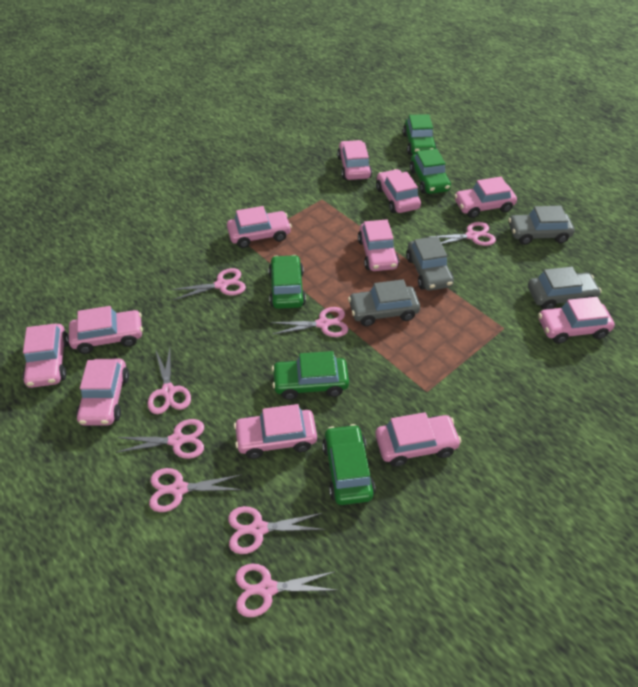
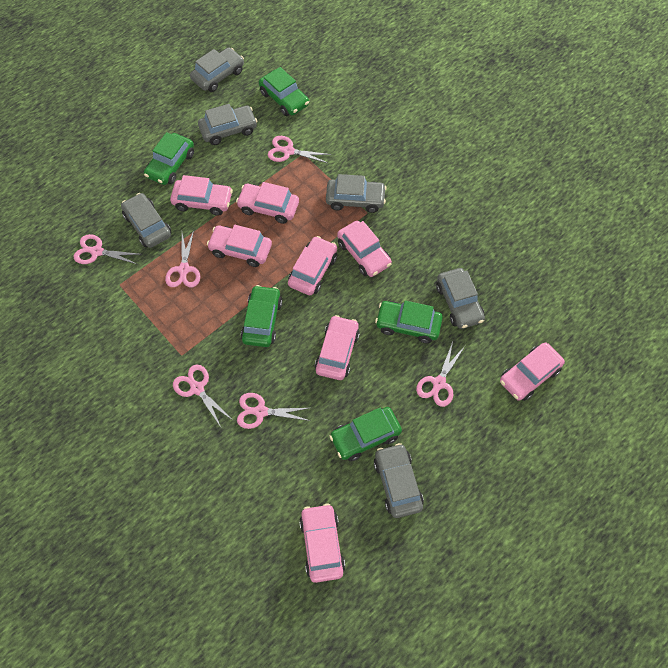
grey car: [348,279,420,326] [406,236,454,291] [508,205,575,245] [528,267,602,310] = 4 -> [121,193,172,248] [190,47,244,92] [198,104,257,145] [326,174,387,213] [374,443,424,518] [436,268,485,329] = 6
pink car: [23,324,69,388] [69,306,143,354] [76,359,129,426] [227,206,292,248] [234,404,317,459] [337,140,372,180] [358,219,399,271] [375,412,462,467] [376,169,421,213] [454,177,517,218] [538,297,615,344] = 11 -> [170,175,233,216] [207,225,272,267] [236,182,299,224] [288,236,337,295] [299,504,345,583] [315,315,360,380] [337,221,392,277] [500,342,565,401] = 8
pink scissors: [115,419,204,459] [148,348,191,414] [149,468,242,512] [171,268,246,300] [228,506,325,554] [235,564,336,617] [271,307,349,337] [428,222,496,246] = 8 -> [74,234,142,264] [165,230,200,287] [173,365,231,427] [237,393,310,429] [268,136,332,163] [416,342,465,407] = 6

